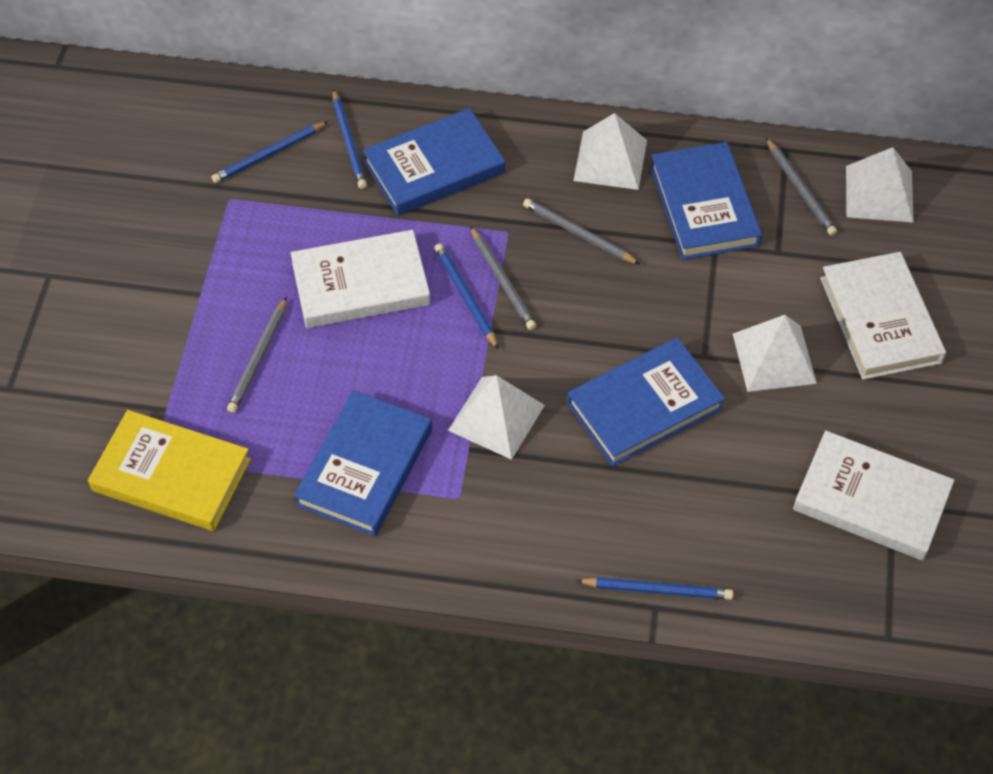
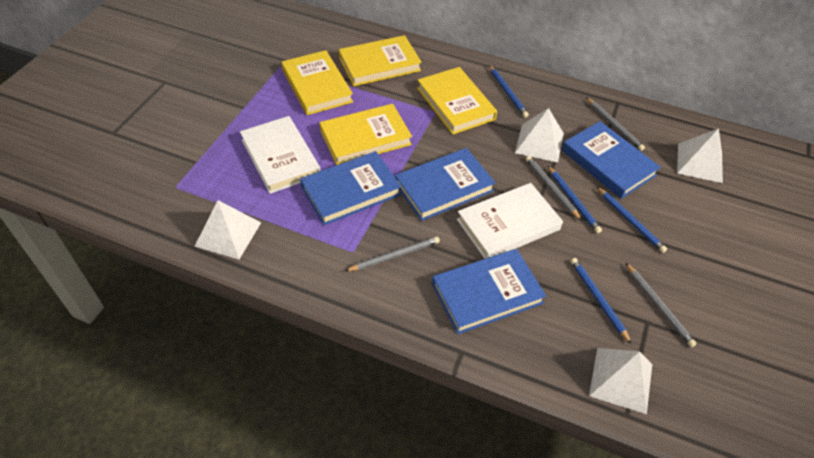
white book: [291,230,430,328] [793,431,954,561] [820,252,946,380] = 3 -> [240,116,320,194] [457,183,563,259] = 2
yellow book: [88,410,251,531] = 1 -> [281,50,353,115] [319,104,412,165] [339,35,422,86] [417,67,497,134] = 4

